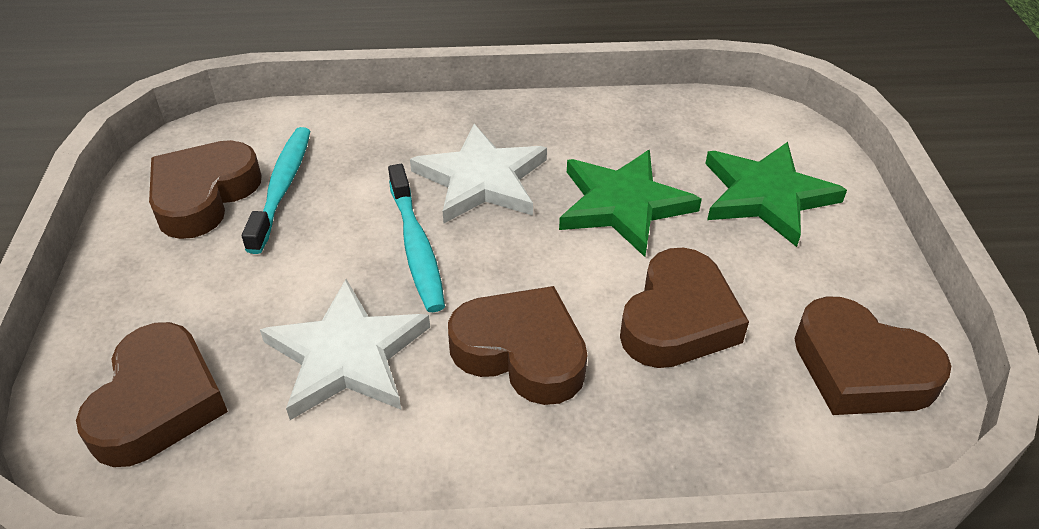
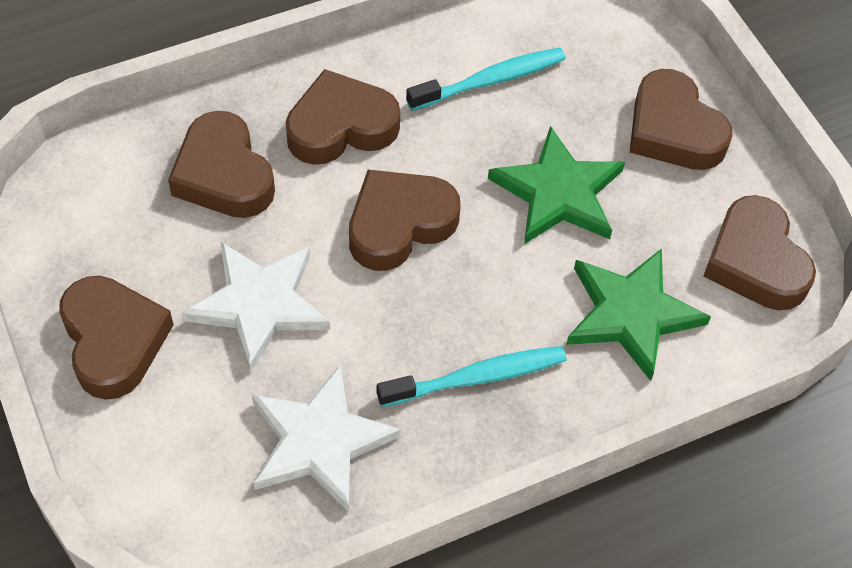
brown heart: [76,322,228,467] [149,140,262,239] [448,286,587,405] [620,248,749,368] [794,296,951,415] = 5 -> [59,276,173,400] [168,111,275,218] [286,69,400,165] [349,170,461,271] [630,69,733,170] [703,195,816,310] = 6

